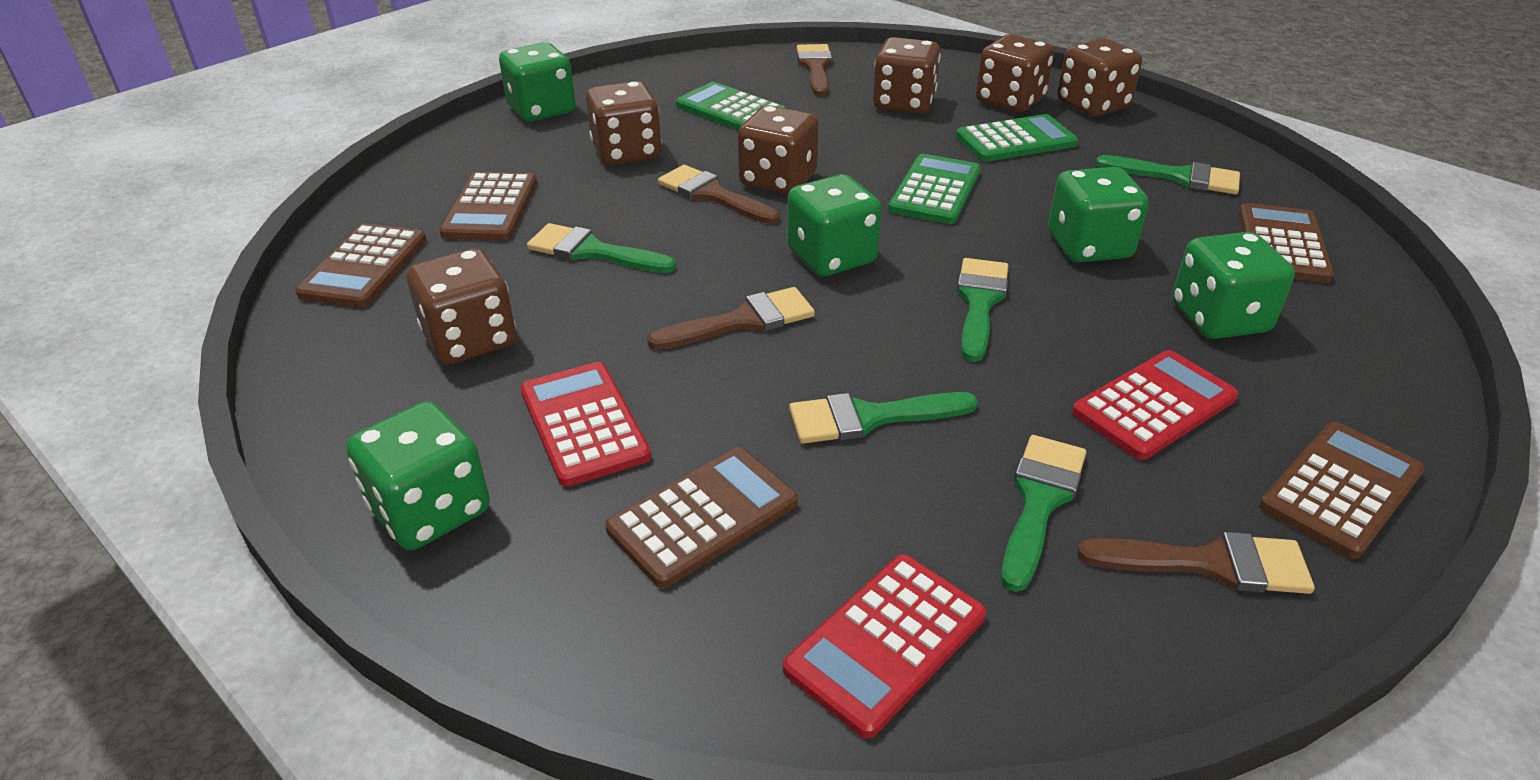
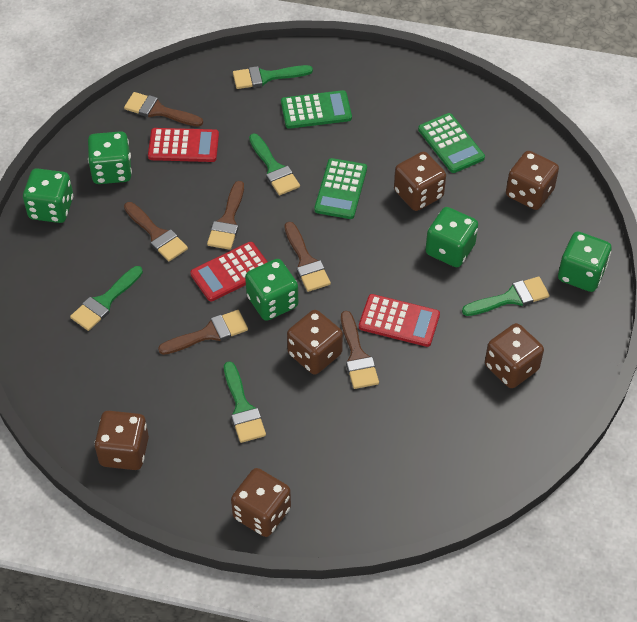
brown brush: [647,287,815,350] [658,165,780,224] [797,44,832,96] [1077,532,1315,594] = 4 -> [124,92,203,127] [124,202,188,261] [158,310,248,355] [207,181,244,250] [284,222,331,292] [341,311,379,389] = 6
brown calculator: [296,223,426,307] [439,172,537,240] [605,447,798,588] [1239,203,1334,283] [1259,422,1425,559] = 5 -> none = 0

